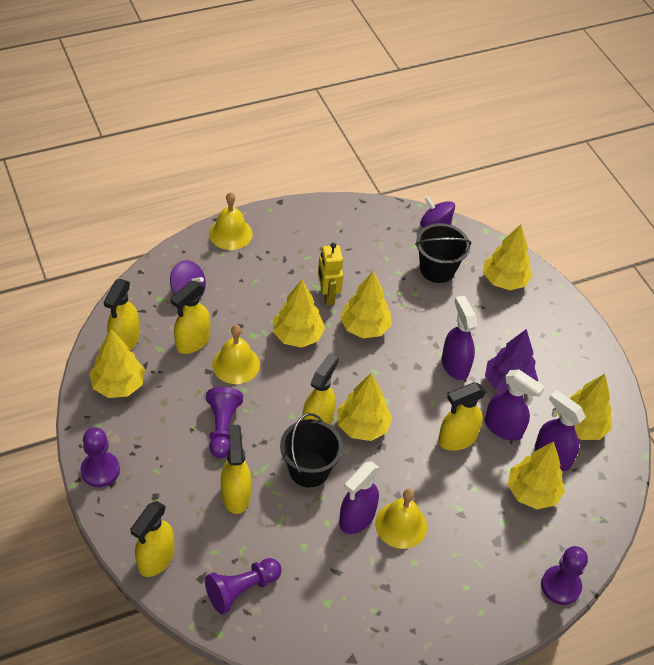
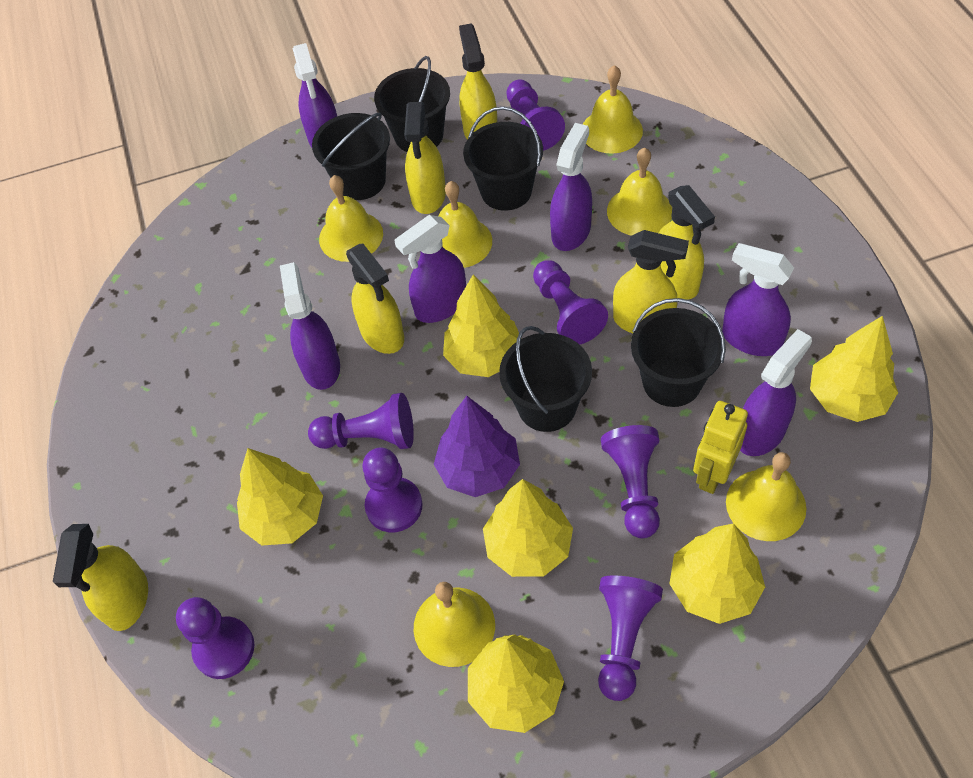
black bucket: [280,413,343,488] [415,223,471,283] = 2 -> [312,113,390,200] [374,56,450,152] [463,106,543,211] [499,326,592,432] [631,298,726,407] = 5
purple pawn: [81,428,120,487] [205,558,281,614] [206,387,243,458] [541,546,588,605] = 4 -> [176,597,255,679] [308,393,414,449] [362,448,423,532] [506,79,565,151] [533,260,608,345] [598,575,663,701] [601,425,660,538] = 7
purple spinning top: [170,260,206,299] [420,196,455,228] = 2 -> none = 0
purple spray bottle: [339,461,380,534] [442,296,477,380] [485,369,545,441] [535,390,586,471] = 4 -> [280,262,340,390] [293,43,337,147] [394,215,466,323] [550,123,592,251] [722,243,794,356] [740,329,812,456] = 6
yellow bell: [209,192,252,250] [212,325,260,384] [375,489,427,549] = 3 -> [319,175,383,262] [414,582,495,667] [438,181,492,268] [583,65,643,154] [607,148,672,236] [726,452,806,541] = 6
yellow tree: [89,329,145,398] [273,280,325,348] [337,373,392,441] [340,271,392,338] [483,224,533,290] [508,441,565,509] [558,374,612,440] = 7 -> [237,448,323,546] [443,275,519,377] [468,634,564,733] [483,479,573,577] [669,524,765,624] [810,316,898,422] = 6

